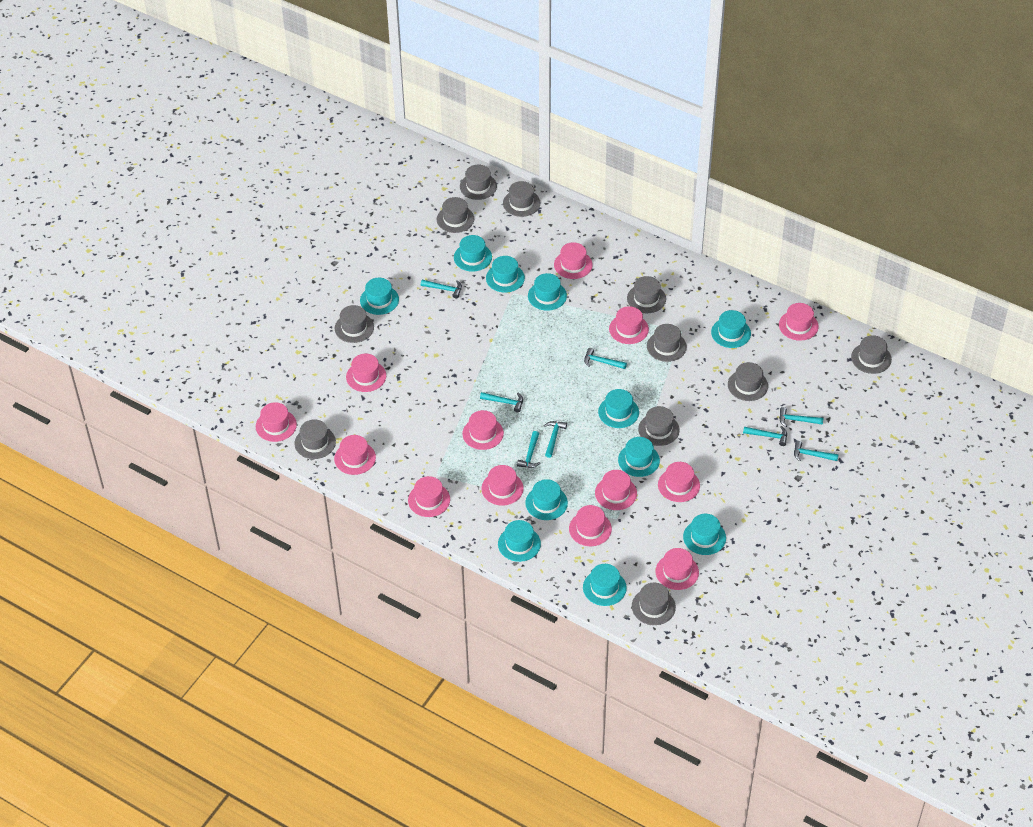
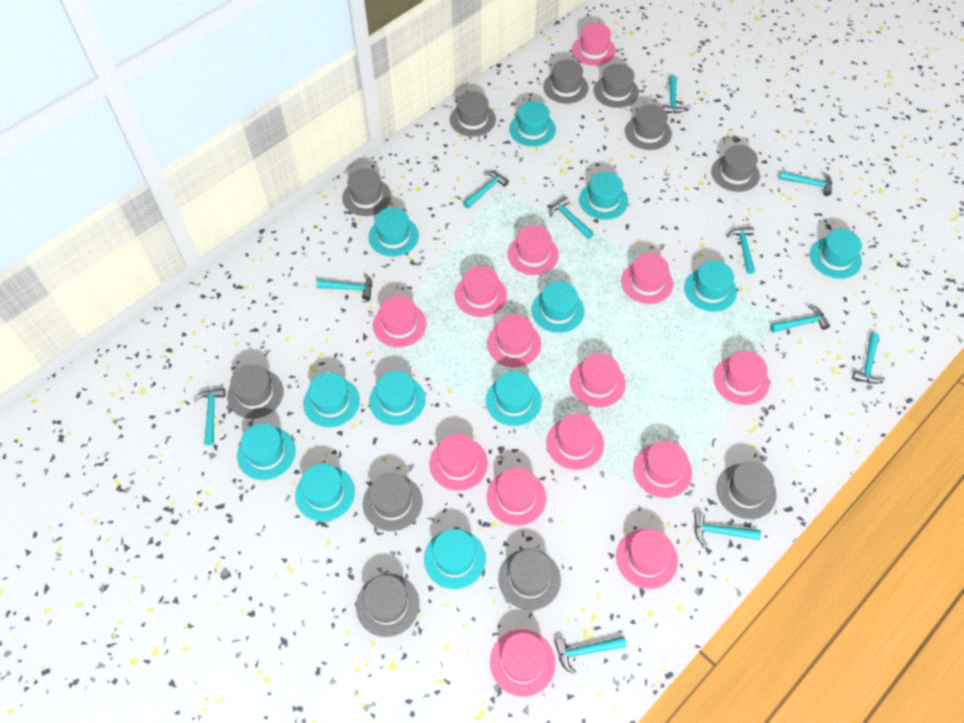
pink hat: [256,402,297,442] [334,435,376,475] [346,354,386,392] [408,476,450,517] [462,410,504,450] [481,465,524,505] [554,242,593,279] [569,505,612,546] [595,470,637,510] [609,306,649,344] [655,548,699,590] [658,462,700,502] [779,303,819,341] = 13 -> [373,295,427,347] [429,434,488,491] [455,266,507,317] [487,314,541,367] [487,467,546,526] [490,629,555,697] [508,225,559,275] [546,414,604,470] [570,353,626,407] [572,23,616,66] [616,529,678,589] [621,253,673,304] [633,441,692,498] [713,351,769,405] = 14
turquoise hammer: [421,280,462,299] [480,392,523,412] [517,431,541,468] [544,421,567,458] [584,348,627,369] [743,426,787,446] [779,407,823,427] [794,441,839,461] = 8 -> [193,388,226,445] [316,274,372,300] [463,171,509,208] [549,197,594,239] [554,636,627,674] [662,75,688,114] [694,513,761,547] [727,227,755,274] [770,305,830,332] [779,171,832,196] [852,333,885,384] = 11
turquoise hat: [360,278,399,315] [454,235,492,272] [486,256,525,293] [498,520,541,562] [525,479,568,520] [528,273,567,311] [583,564,627,606] [598,389,639,428] [618,437,660,477] [683,514,726,555] [711,310,751,348] = 11 -> [237,423,296,480] [295,464,355,522] [303,372,360,427] [368,207,419,257] [369,371,426,426] [424,529,486,589] [486,371,542,426] [509,101,556,147] [532,281,585,333] [579,172,628,220] [684,261,737,312] [810,229,862,279] = 12

